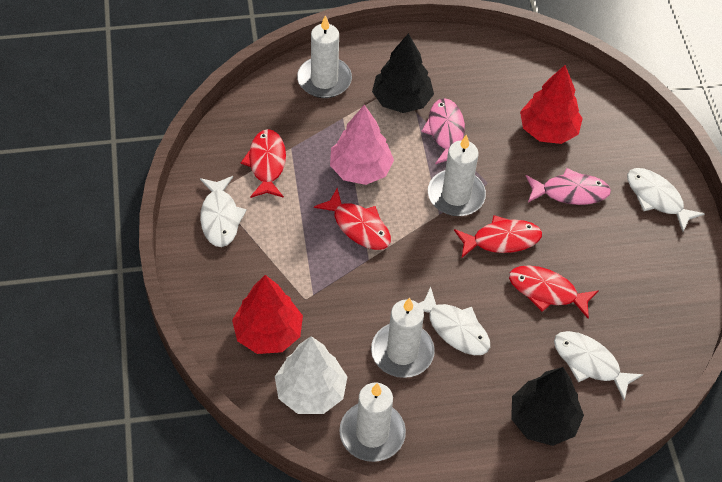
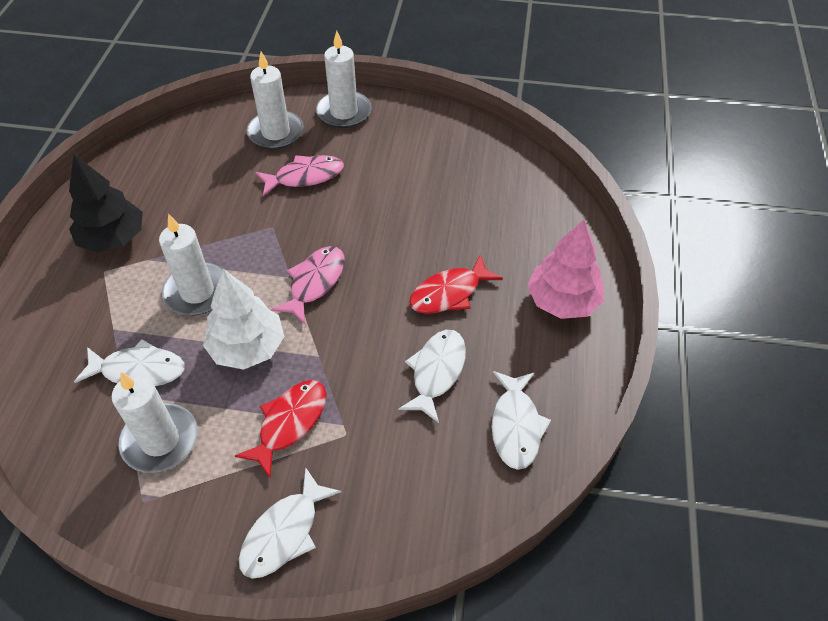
black tree: [372,33,434,113] [511,367,584,446] = 2 -> [69,154,143,252] = 1
red fish: [241,129,286,198] [314,188,391,250] [454,215,542,258] [509,265,599,319] = 4 -> [235,380,326,478] [409,255,503,314] = 2
red tree: [232,275,303,354] [520,65,583,144] = 2 -> none = 0

